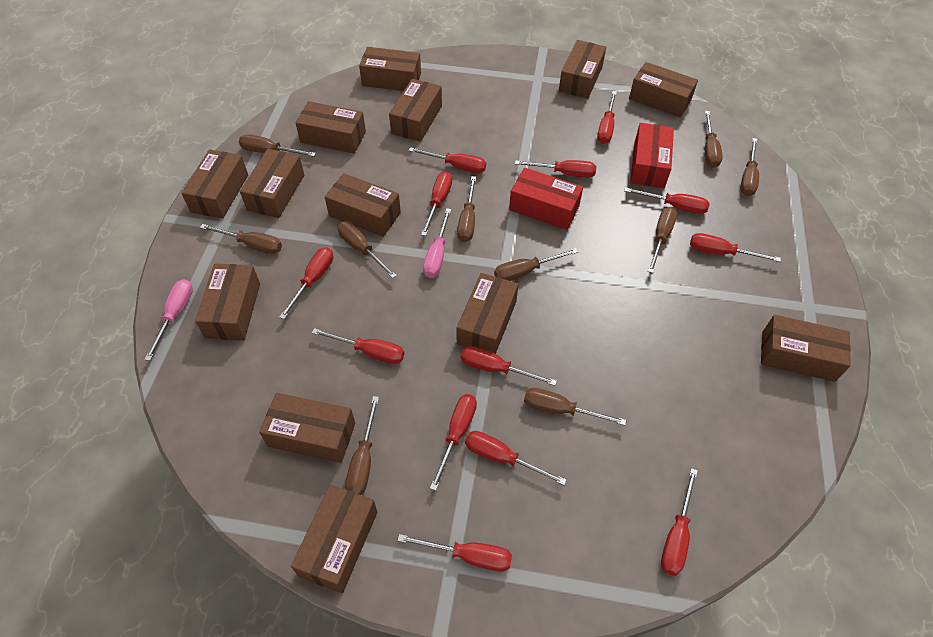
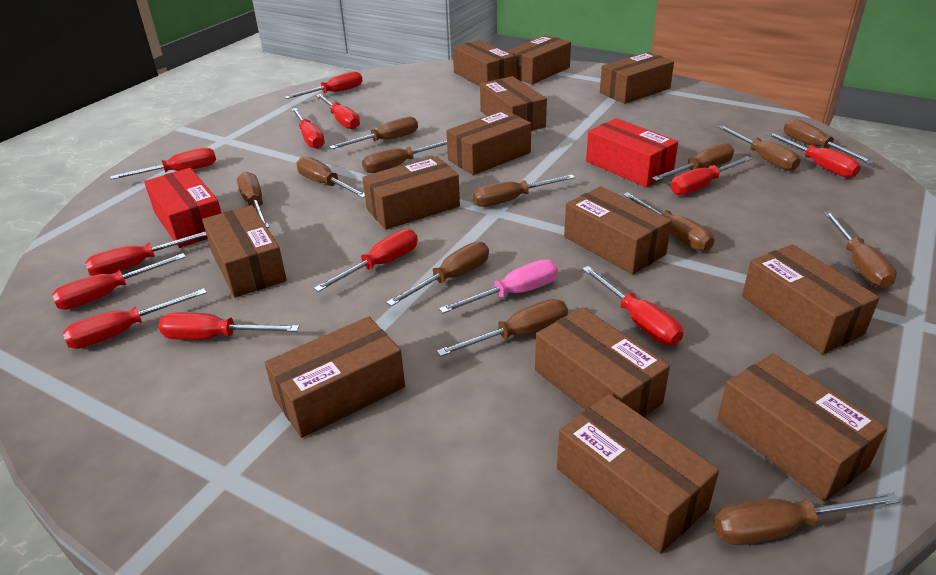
brown screwdriver: [200,224,282,254] [239,134,316,157] [337,221,397,278] [345,396,379,495] [457,176,476,242] [494,248,578,281] [524,388,626,425] [648,207,677,273] [705,111,723,168] [740,138,759,196] = 10 -> [237,172,269,228] [296,156,365,198] [329,116,418,149] [362,141,447,173] [386,242,489,306] [437,299,568,357] [472,175,575,207] [623,192,714,251] [652,143,734,181] [713,493,900,545] [718,125,800,171] [784,119,875,164] [823,211,897,288] = 13
pink screwdriver: [145,279,193,361] [423,208,451,278] = 2 -> [439,259,558,314] = 1
red screwdriver: [279,247,333,319] [312,328,404,364] [397,534,512,571] [409,147,486,173] [421,172,452,236] [430,394,477,491] [460,346,557,386] [465,431,566,485] [515,160,596,178] [597,91,617,144] [624,187,710,214] [661,468,698,576] [690,233,781,262] = 13 -> [52,253,186,310] [63,288,207,349] [85,231,207,276] [110,148,216,180] [158,312,299,340] [284,71,363,99] [291,108,325,149] [314,229,418,292] [316,94,360,130] [582,266,683,345] [671,156,753,195] [767,132,861,178] = 12

